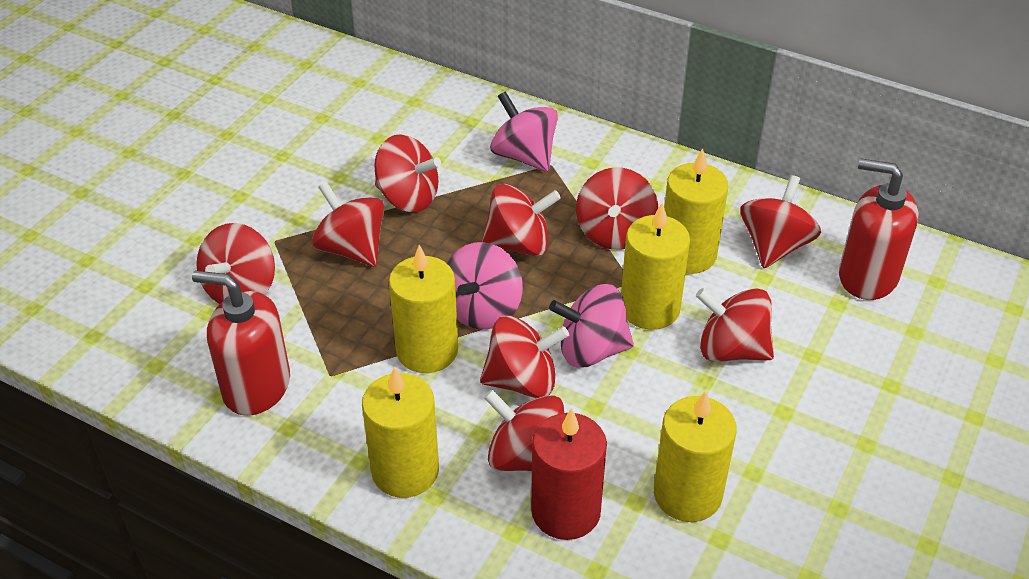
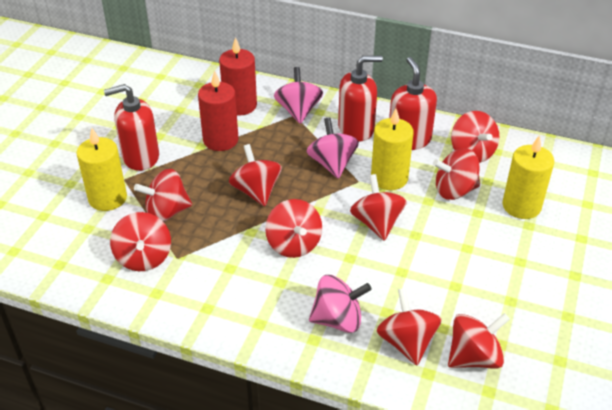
red candle: [531,408,607,540] = 1 -> [198,70,239,151] [219,37,257,116] = 2
red soap dispenser: [192,270,290,416] [839,158,919,300] = 2 -> [104,84,159,171] [338,56,383,142] [389,57,437,150] = 3
yellow candle: [362,367,439,498] [389,245,458,373] [621,203,690,330] [654,391,736,522] [664,148,728,274] = 5 -> [77,128,127,211] [371,108,414,190] [502,135,554,219] = 3

